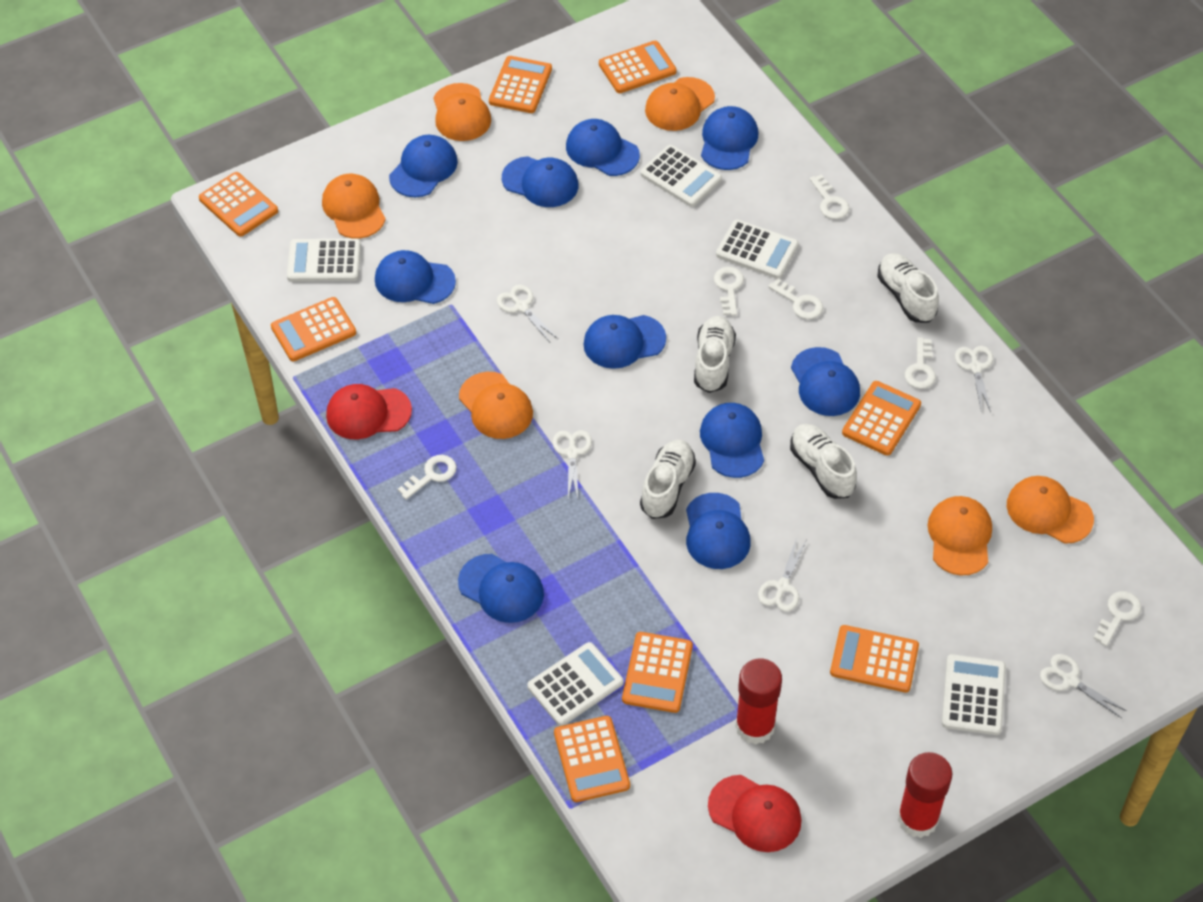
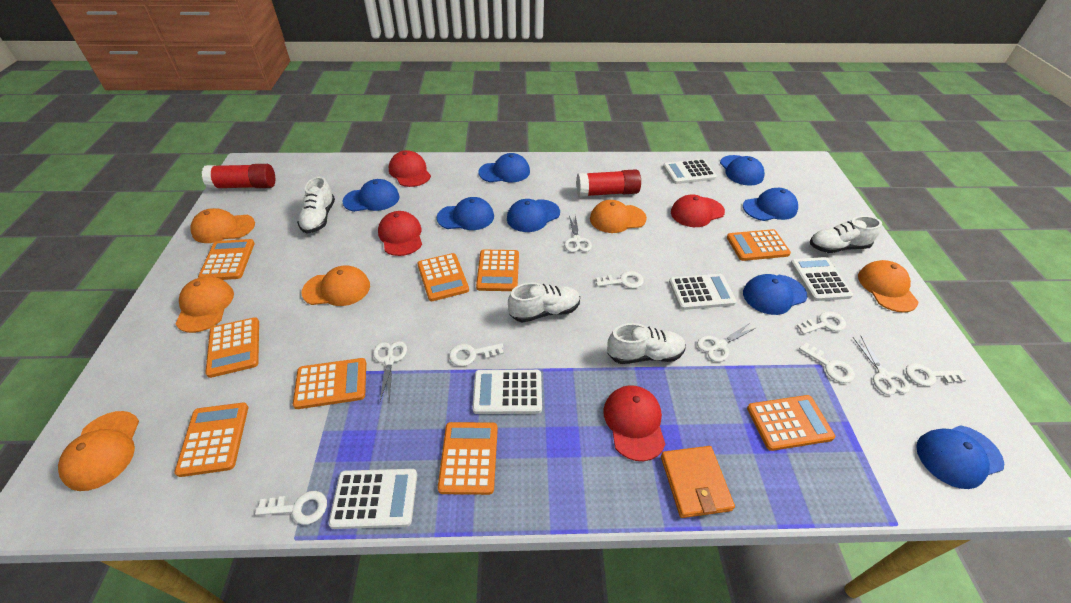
blue cap: [375,250,456,304] [389,135,458,197] [458,554,544,623] [502,156,579,207] [566,119,640,176] [583,315,666,369] [686,493,751,569] [700,403,764,478] [701,106,758,170] [791,347,860,416] = 10 -> [342,179,399,212] [437,197,494,230] [478,153,530,182] [507,199,560,232] [720,155,765,186] [743,188,798,221] [743,274,807,315] [916,425,1004,489] = 8
orange calculator: [199,172,278,237] [271,297,356,361] [489,56,552,113] [554,716,630,802] [599,41,677,93] [622,632,693,713] [830,625,919,693] [842,381,921,456] = 8 -> [174,403,248,477] [198,239,255,280] [205,317,259,378] [293,358,366,409] [417,253,469,301] [438,422,498,495] [476,250,519,291] [727,229,791,261] [747,395,835,451] = 9
orange wallet: none = 0 -> [661,446,735,518] = 1
red cap: [326,384,412,439] [708,775,802,852] = 2 -> [378,211,422,256] [389,150,431,187] [603,385,666,461] [671,195,725,227] = 4
white scissors: [496,284,558,342] [552,430,592,498] [758,537,806,612] [955,346,993,412] [1040,654,1127,718] = 5 -> [373,341,407,403] [564,214,592,252] [697,323,757,362] [853,336,910,395] = 4

